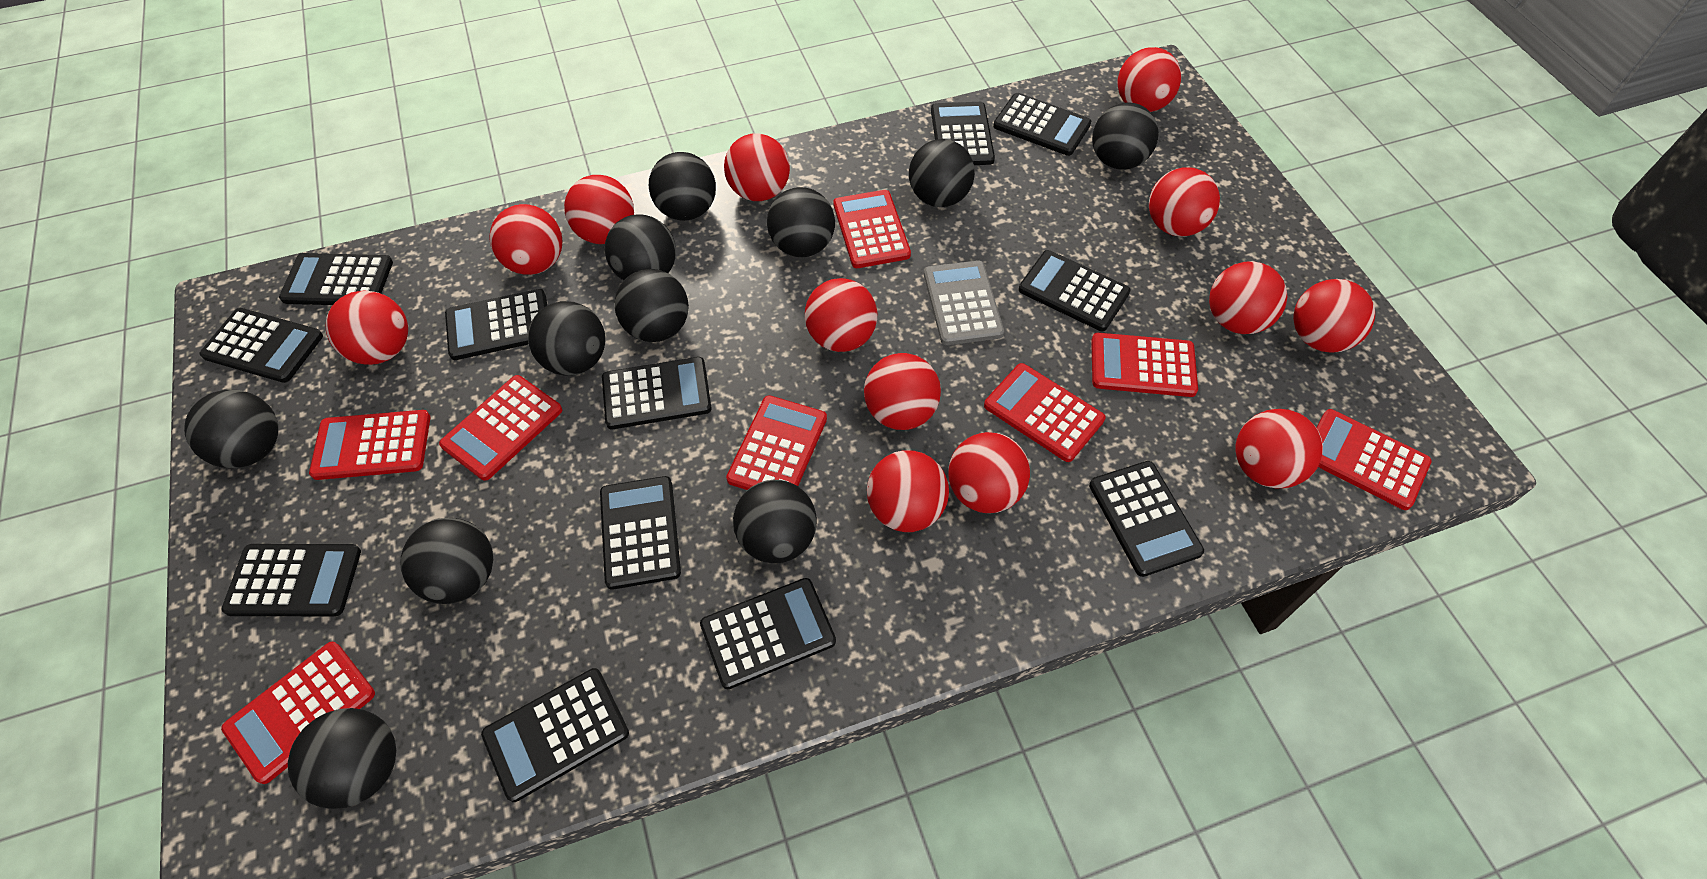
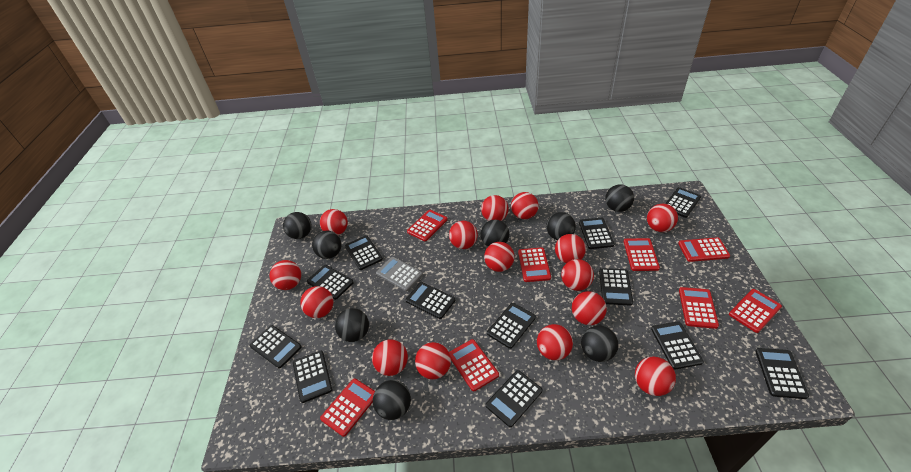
black ball: [184,390,278,468] [288,708,396,809] [401,518,493,604] [528,301,605,376] [605,214,676,280] [615,269,689,342] [649,152,716,221] [733,480,817,563] [767,187,835,257] [909,139,975,207] [1092,103,1159,170] = 11 -> [283,212,312,239] [312,231,342,259] [335,308,369,342] [373,380,411,420] [481,220,509,246] [546,212,576,240] [581,325,619,362] [605,184,634,212] = 8
red ball: [326,290,408,365] [489,204,562,275] [564,175,634,244] [724,134,790,201] [805,278,877,352] [864,353,941,430] [867,450,949,532] [948,432,1030,513] [1118,47,1181,112] [1149,167,1220,237] [1209,261,1287,334] [1236,409,1323,489] [1293,279,1375,352] = 13 -> [270,260,301,290] [300,286,333,318] [320,209,348,235] [372,339,408,376] [415,342,451,379] [449,221,478,249] [481,195,509,221] [484,242,514,272] [511,192,539,219] [537,324,573,360] [555,234,586,263] [561,259,594,291] [572,291,607,325] [635,356,676,396] [647,204,678,232] = 15

